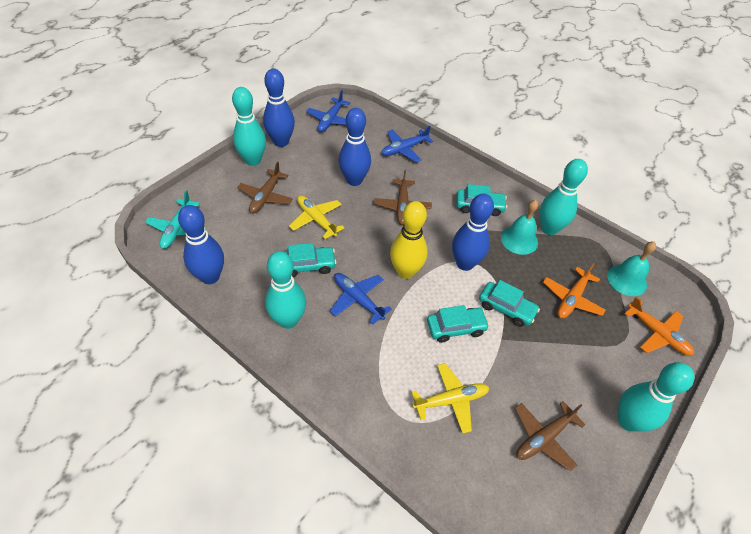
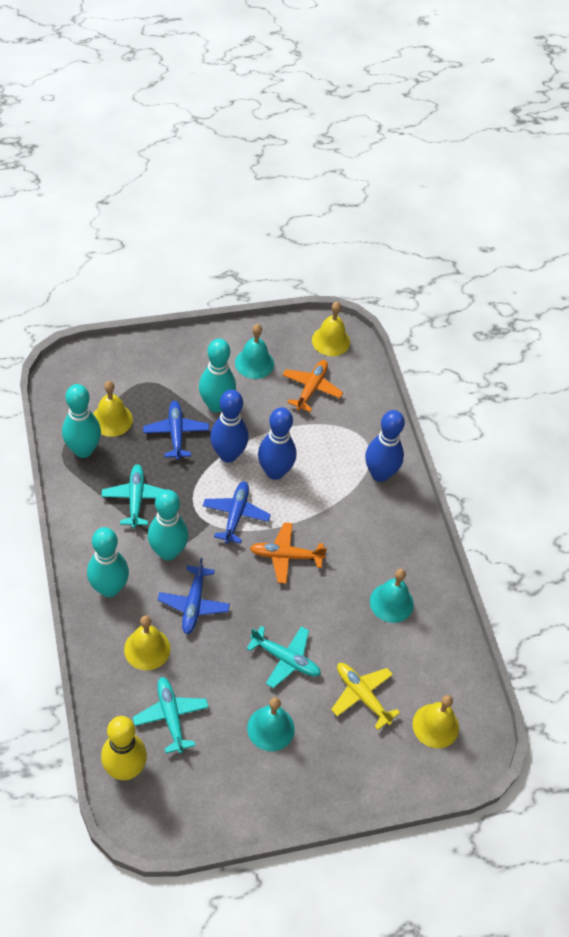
blue bowling pin: [178,205,224,284] [263,69,295,147] [339,108,371,186] [452,193,494,271] = 4 -> [210,389,249,463] [258,407,296,480] [365,410,405,482] = 3
brown plane: [237,162,293,213] [374,170,432,225] [515,401,586,471] = 3 -> none = 0
turquoise bell: [501,200,539,255] [607,242,656,296] = 2 -> [235,324,274,379] [247,697,295,751] [370,569,414,623] = 3
turquoise car: [283,243,336,277] [427,305,490,343] [456,184,507,216] [479,280,540,327] = 4 -> none = 0
turquoise plane: [145,190,206,249] = 1 -> [101,464,165,528] [133,677,209,753] [246,626,321,688] = 3
yellow bell: none = 0 -> [93,381,133,437] [124,615,170,670] [312,302,350,356] [412,695,459,748] = 4
yellow plane: [289,196,344,239] [411,363,489,434] = 2 -> [331,663,400,730] = 1

